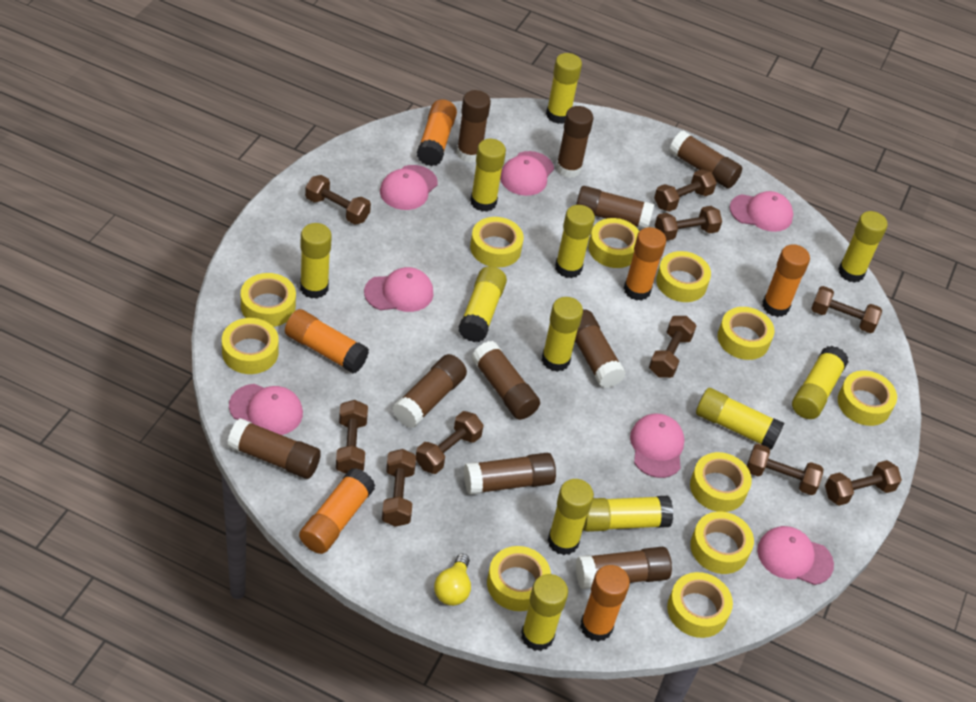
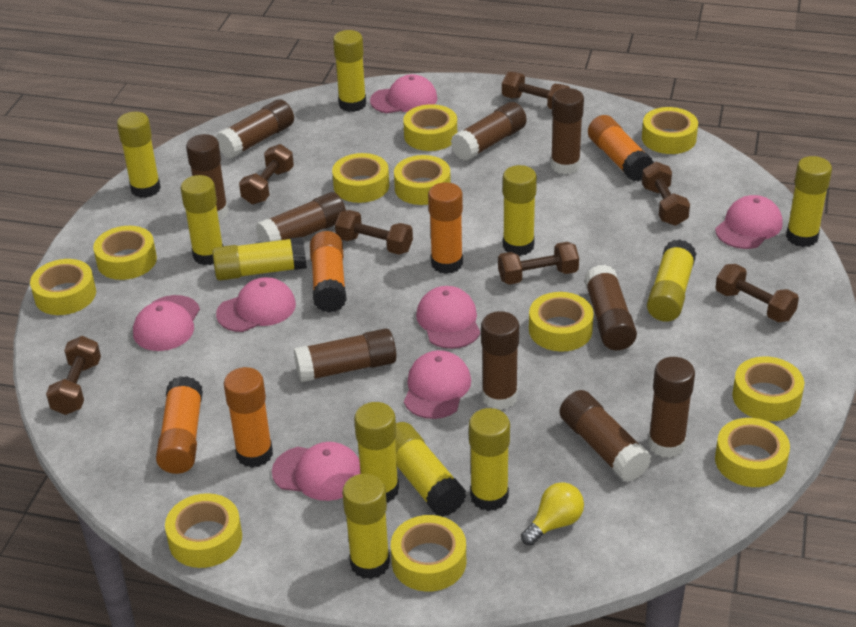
brown dumbbell: [305,175,371,224] [336,400,368,474] [382,449,416,527] [416,411,484,474] [649,316,696,378] [654,169,717,212] [655,206,722,241] [747,444,823,495] [811,286,882,333] [825,460,902,506] = 10 -> [46,336,101,415] [239,144,294,205] [335,210,413,255] [498,242,579,285] [502,72,570,109] [642,162,690,226] [715,264,799,322] = 7
orange glue stick: [285,309,369,373] [299,468,375,554] [417,99,457,166] [580,565,630,642] [624,227,666,301] [762,244,810,317] = 6 -> [156,376,203,474] [224,367,273,468] [310,231,347,313] [428,182,463,274] [588,115,654,182] = 5
yellow glue stick: [300,223,332,299] [458,266,507,342] [470,139,506,212] [521,574,568,651] [542,297,583,372] [546,53,582,124] [548,479,594,555] [555,205,595,278] [583,496,673,532] [696,388,784,450] [792,346,848,419] [838,211,888,283] = 12 -> [117,112,161,198] [181,175,223,265] [212,237,307,281] [333,30,366,112] [342,474,390,579] [354,402,399,503] [395,422,466,517] [469,408,510,511] [503,165,537,256] [647,239,697,322] [786,156,832,247] = 11

